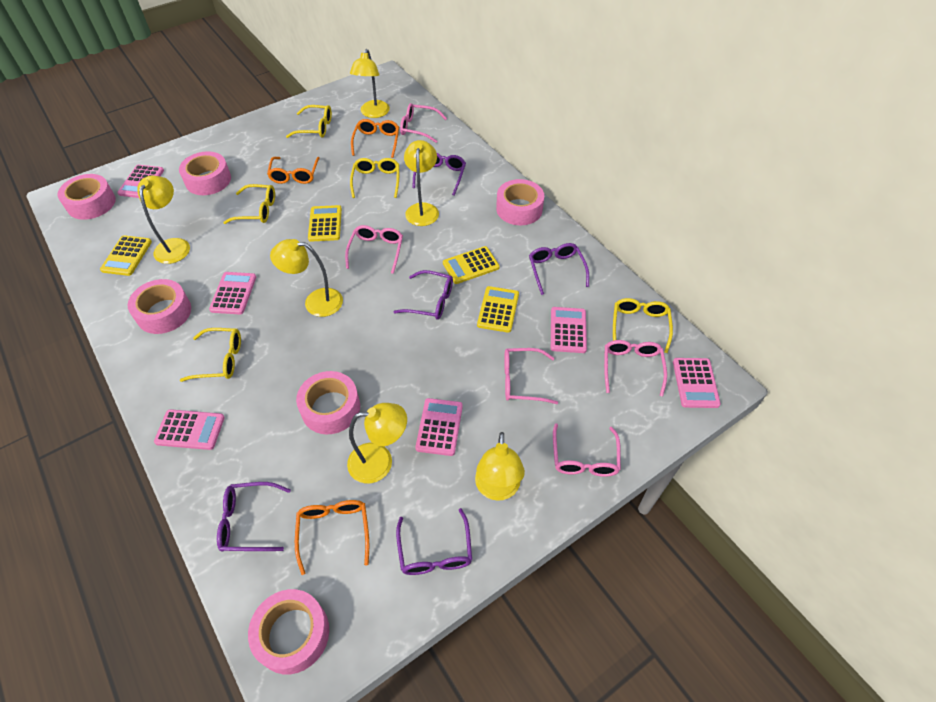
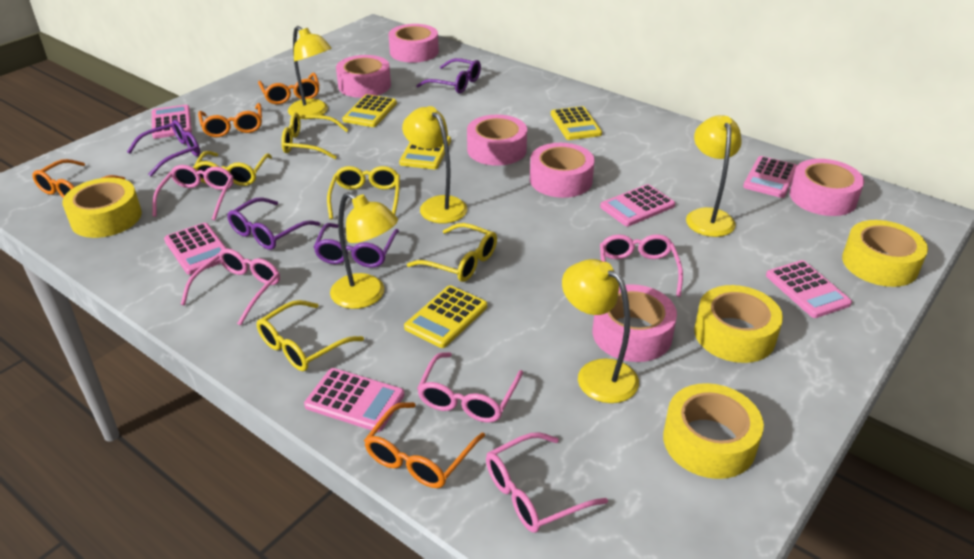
orange glasses: [267,157,320,184] [295,500,369,575] [351,119,399,158] = 3 -> [32,159,125,198] [198,103,262,137] [258,73,319,104] [364,402,485,488] = 4
purple glasses: [217,482,291,552] [394,270,453,320] [396,508,472,575] [412,152,466,196] [529,243,589,295] = 5 -> [127,120,200,177] [227,197,320,250] [313,223,399,268] [416,58,481,93] = 4
yellow lamp: [137,175,190,264] [270,239,343,317] [347,403,407,483] [350,49,390,118] [404,140,439,226] [475,432,525,501] = 6 -> [288,26,332,119] [330,192,398,309] [402,106,467,223] [562,259,639,403] [686,115,742,237] = 5
yellow tape: none = 0 -> [62,178,142,238] [663,383,764,479] [694,285,783,363] [842,220,928,287] = 4

